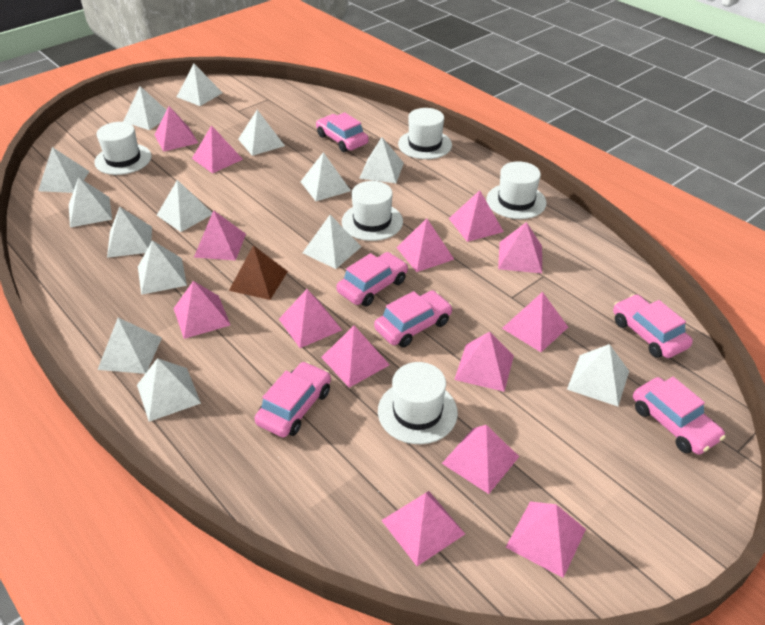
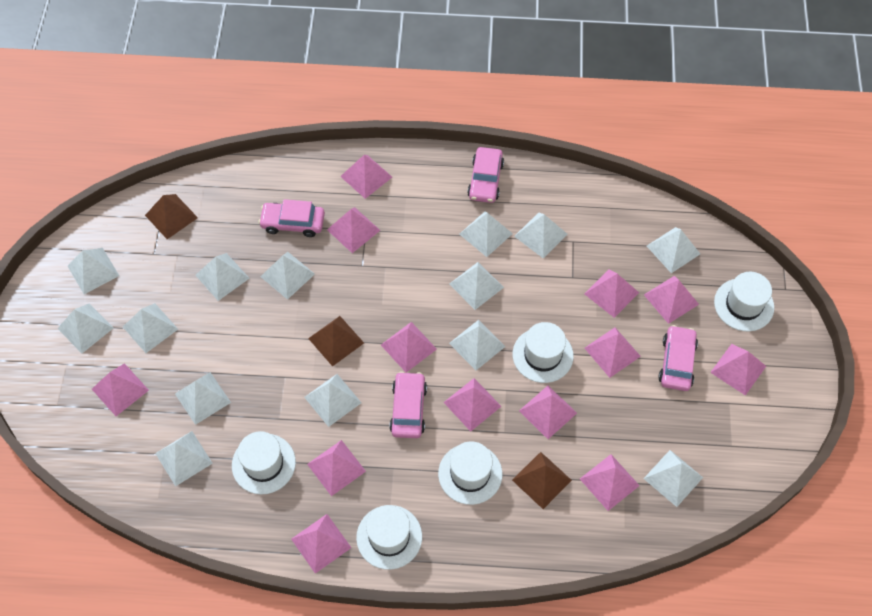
brown pyramid: [229,245,288,300] = 1 -> [145,194,198,239] [308,316,364,367] [512,452,572,509] = 3
pink car: [254,362,331,437] [316,112,369,152] [336,252,408,306] [374,290,453,347] [613,294,693,358] [633,377,726,455] = 6 -> [259,199,325,237] [389,371,427,438] [467,147,504,203] [658,325,698,391] = 4
pink pyramid: [154,106,198,152] [173,281,230,339] [192,125,243,174] [194,210,246,261] [279,289,342,348] [321,326,390,388] [381,491,465,566] [396,218,454,272] [442,425,519,494] [449,190,504,242] [454,332,514,392] [498,222,542,273] [502,292,568,352] [505,501,586,578] = 14 -> [92,363,149,416] [291,514,351,574] [307,440,366,496] [327,207,381,253] [340,155,392,199] [381,322,437,373] [443,378,502,431] [519,386,577,439] [580,454,640,511] [584,269,639,318] [584,328,641,378] [644,276,699,324] [710,344,766,396] = 13

